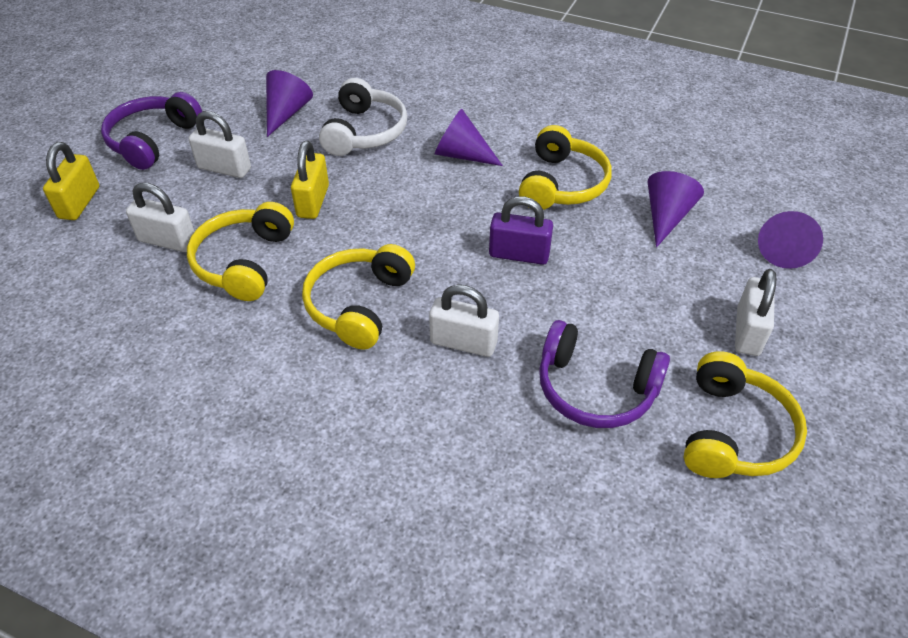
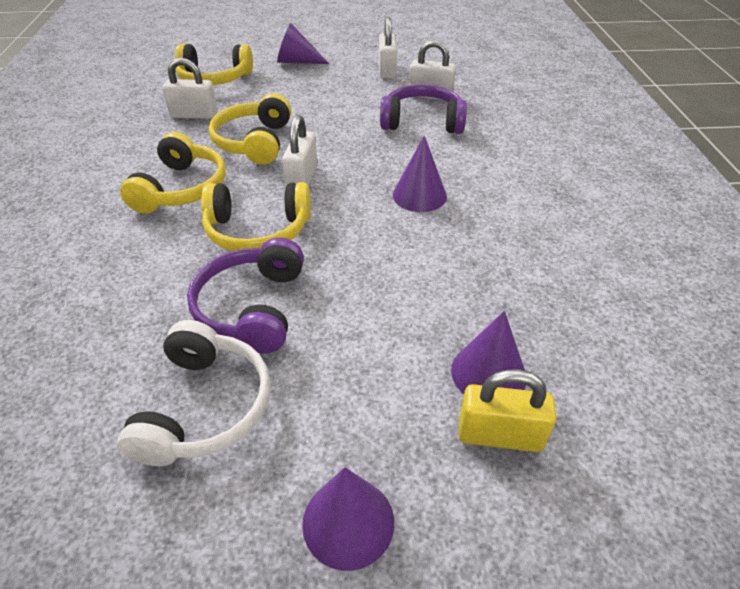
purple padlock: [489,196,553,265] = 1 -> none = 0
yellow padlock: [43,142,99,220] [291,141,329,219] = 2 -> [459,369,556,452] = 1

